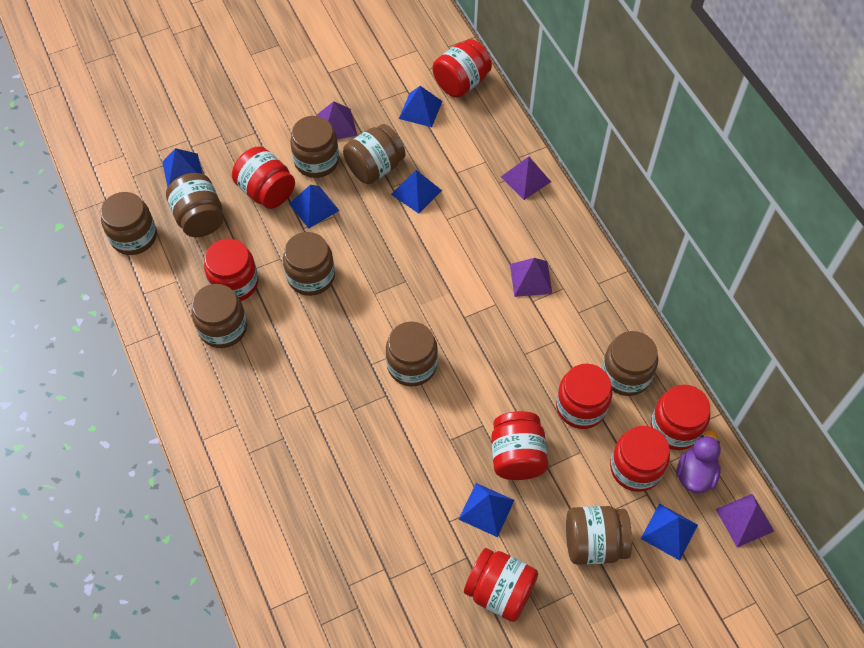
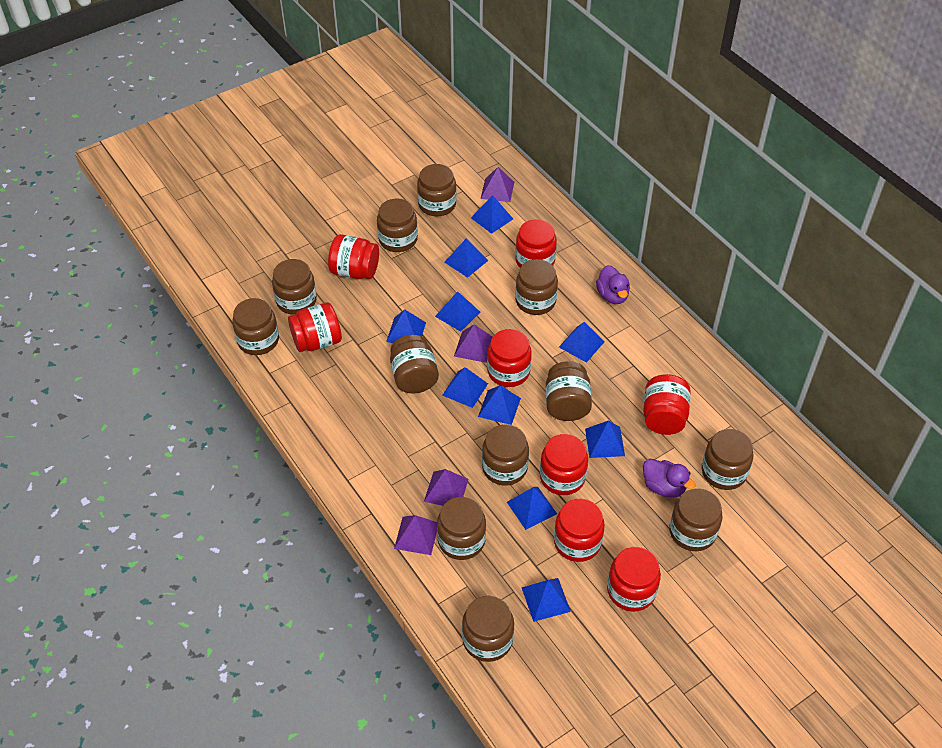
blue pyramid: [162,148,202,187] [289,185,339,229] [391,170,442,214] [399,86,442,127] [458,483,514,537] [641,504,698,561] = 6 -> [386,310,426,343] [435,291,480,332] [442,367,488,408] [444,238,489,278] [471,195,513,234] [478,385,521,425] [507,487,557,530] [522,578,571,622] [559,322,604,363] [585,421,625,458] = 10
brown jar: [100,192,157,255] [166,173,224,237] [191,284,247,348] [283,232,335,296] [290,116,339,178] [343,124,405,184] [386,322,438,387] [566,506,632,565] [602,331,658,396] = 9 -> [232,298,279,355] [272,259,317,315] [377,199,418,252] [390,335,439,394] [417,164,457,217] [437,497,486,560] [462,596,514,662] [482,424,529,486] [515,259,558,315] [546,361,592,421] [669,488,723,551] [702,429,753,490] = 12
purple duck: [676,430,721,493] = 1 -> [596,265,630,304] [643,459,696,498] = 2

